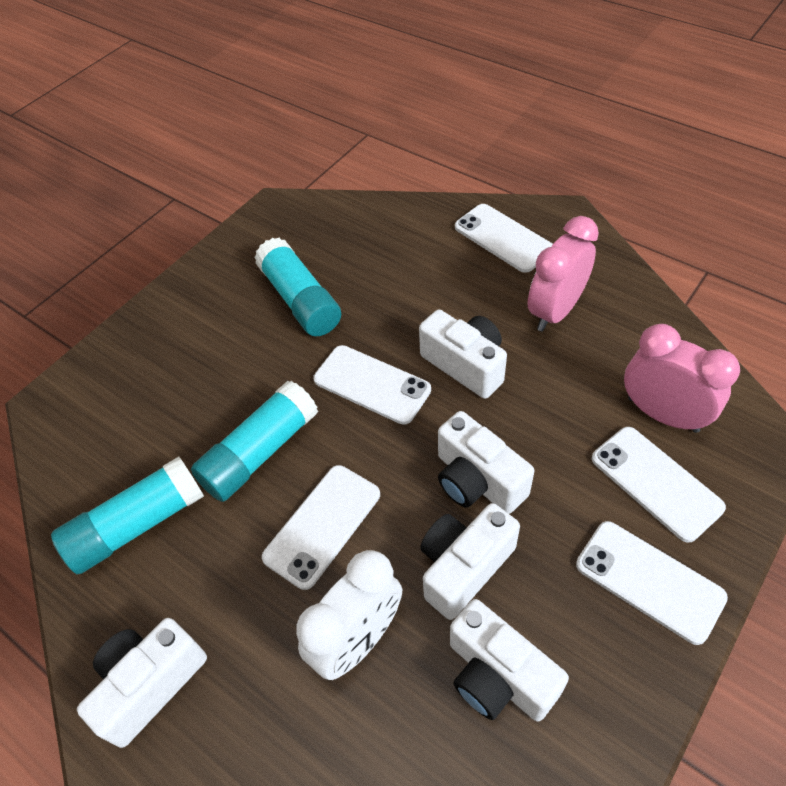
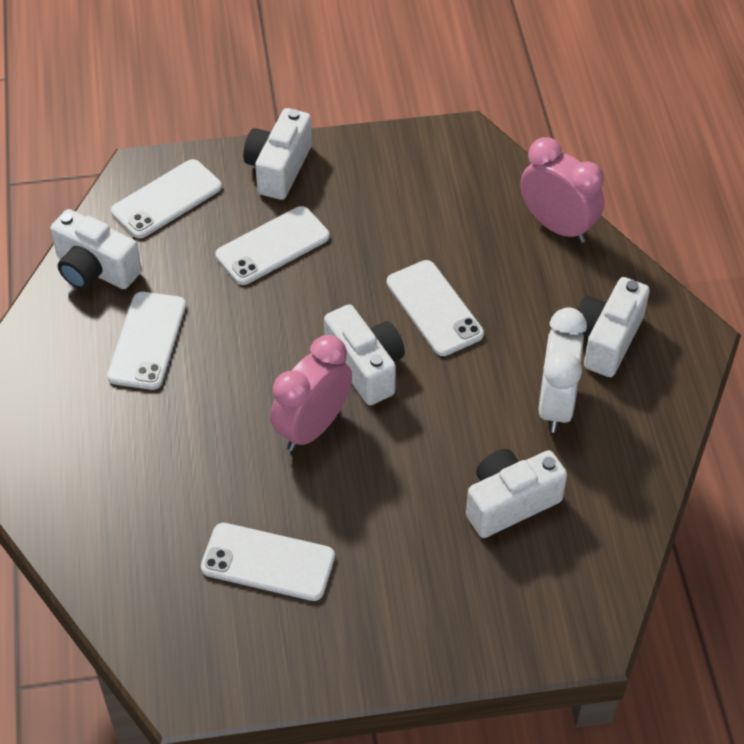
turquoise glue stick: [51,457,204,574] [191,381,318,502] [254,238,341,336] = 3 -> none = 0

